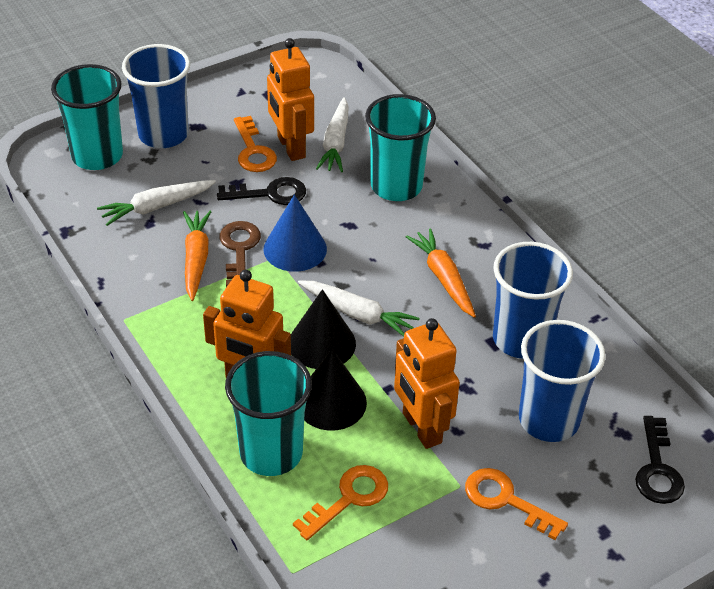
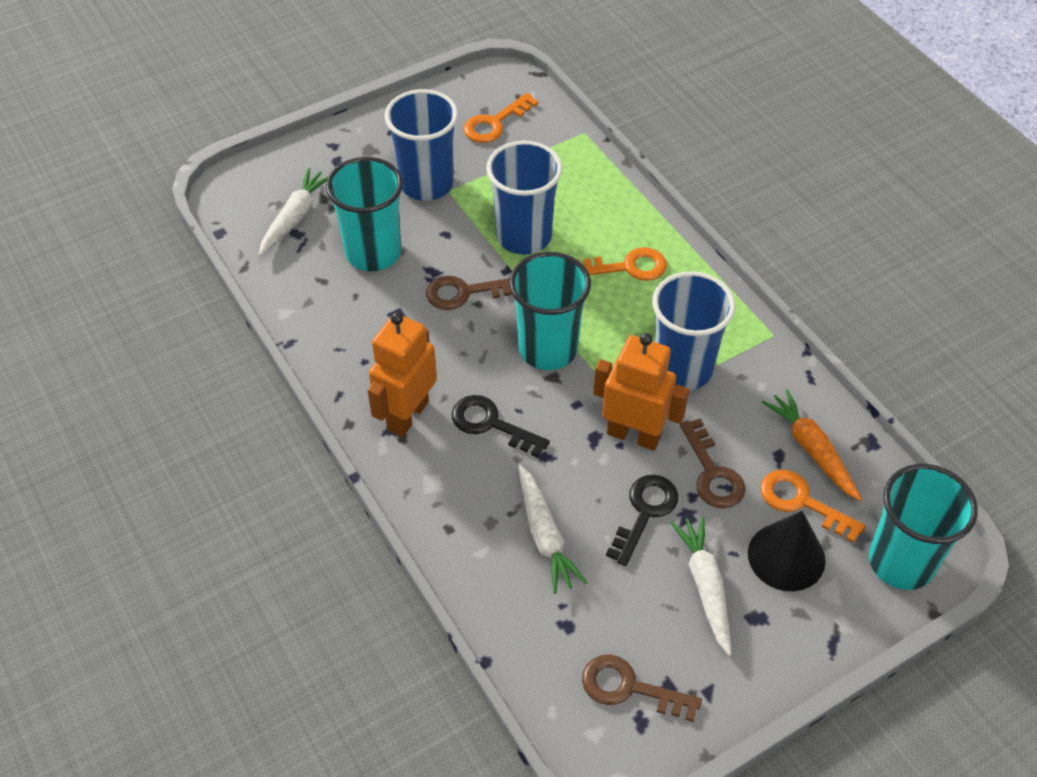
black cone: [291,289,356,369] [304,349,367,431] = 2 -> [748,511,826,591] = 1
blue cone: [264,195,327,272] = 1 -> none = 0
brown key: [219,221,261,287] = 1 -> [426,275,511,310] [582,654,702,722] [680,418,746,508] = 3
orange carrot: [183,211,212,301] [406,228,476,318] = 2 -> [761,389,862,501] = 1
orange robot: [203,270,291,378] [267,38,314,161] [394,318,460,449] = 3 -> [367,312,437,437] [593,333,689,451] = 2

